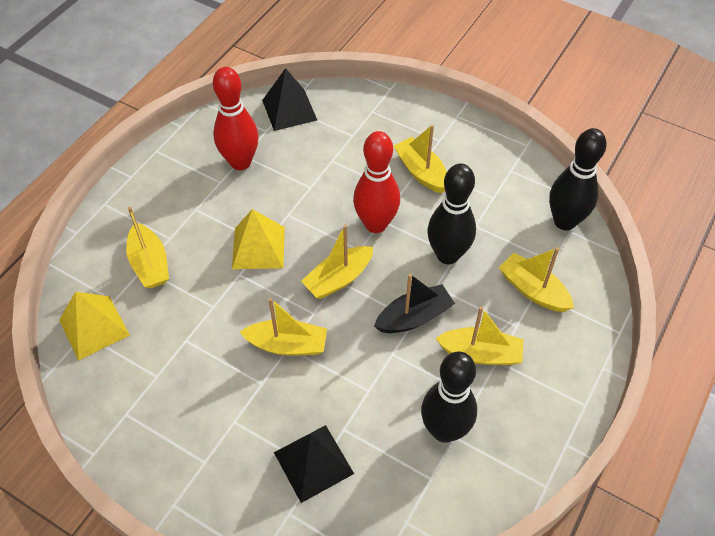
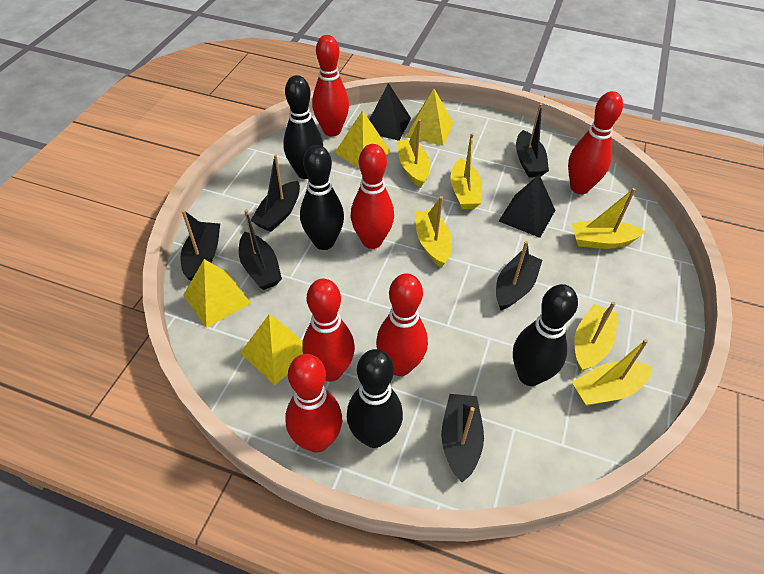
black boat: [374,274,455,333] = 1 -> [180,210,220,281] [239,209,282,290] [250,154,300,232] [441,394,484,482] [496,241,542,310] [516,103,549,178] = 6
black bowling pin: [421,351,477,443] [428,163,476,264] [549,128,607,230] = 3 -> [283,75,323,179] [300,145,344,250] [347,349,403,448] [513,284,578,386] = 4
red bowling pin: [213,67,259,170] [353,131,400,233] = 2 -> [285,354,342,453] [302,279,355,381] [312,35,349,137] [351,144,394,249] [376,273,428,376] [568,91,623,194] = 6
yellow pyramid: [59,292,130,361] [232,209,285,269] = 2 -> [184,259,251,328] [240,314,303,385] [335,110,391,169] [406,89,453,146] = 4

